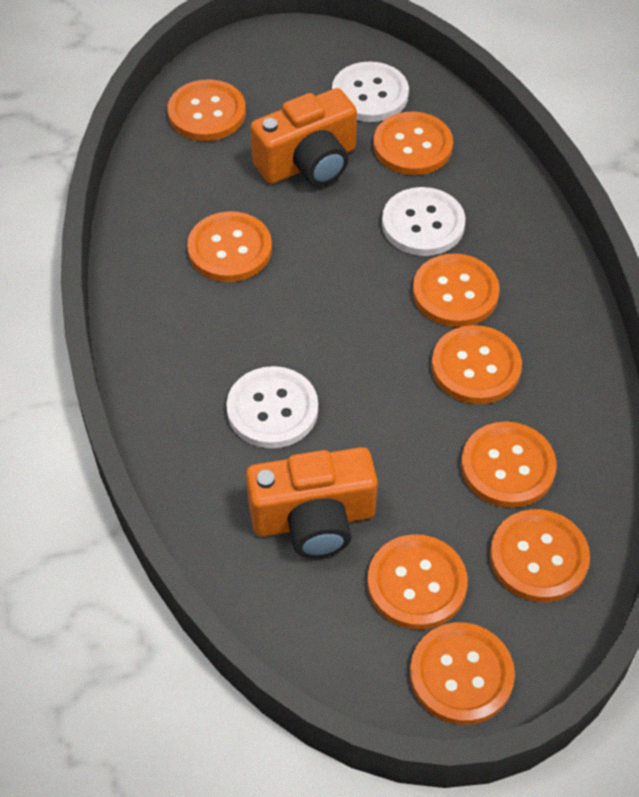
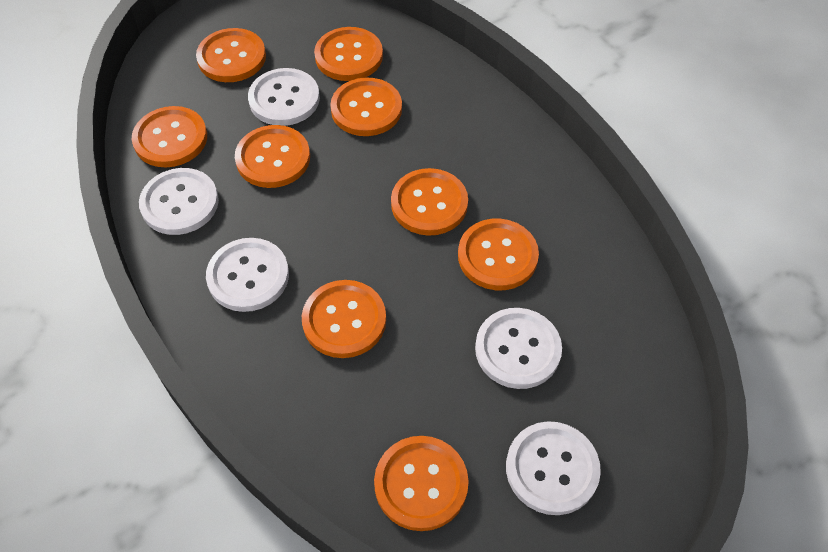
orange camera: [246,447,378,558] [250,88,357,186] = 2 -> none = 0
white button: [226,366,318,448] [332,61,409,122] [382,187,465,256] = 3 -> [139,168,219,235] [206,238,289,312] [248,68,320,126] [475,308,562,389] [506,421,601,515] = 5

